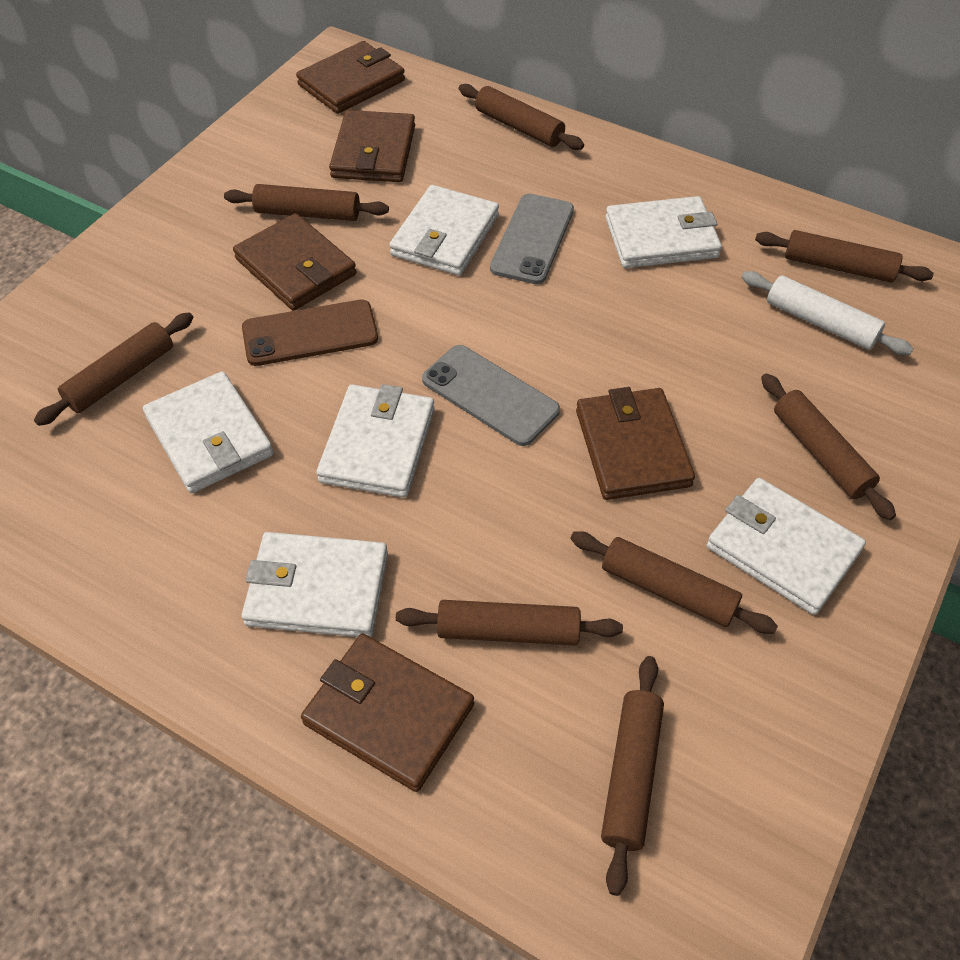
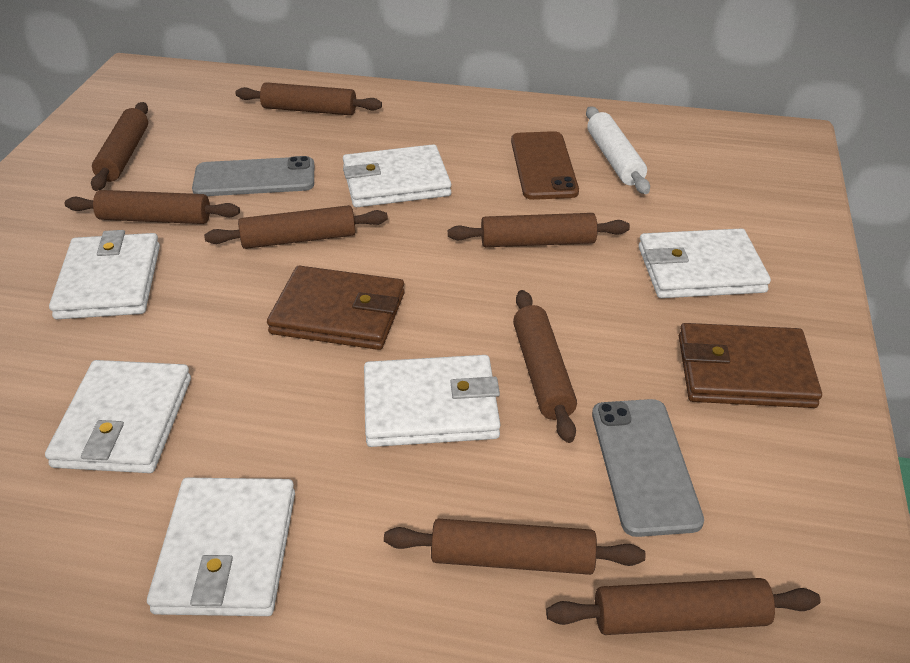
brown wallet: [233,213,356,311] [296,41,405,114] [301,634,474,792] [329,110,415,182] [576,387,695,500] = 5 -> [267,266,405,350] [679,323,822,408] = 2

